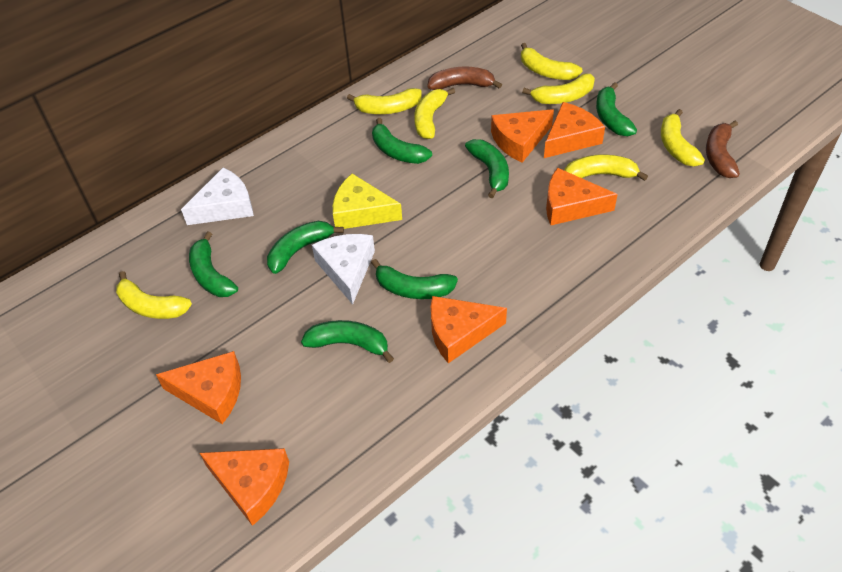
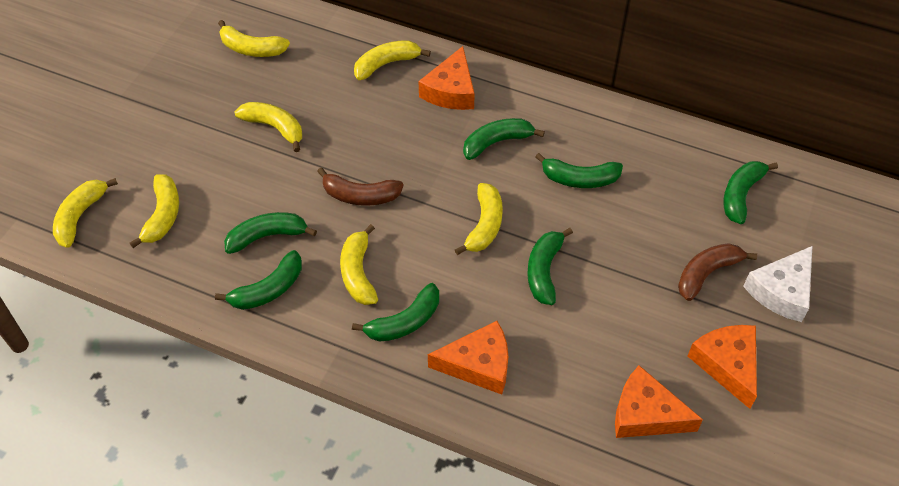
orange cheese: [156,351,241,424] [200,448,289,526] [431,296,507,363] [491,109,554,163] [544,102,605,158] [546,168,618,225] = 6 -> [418,46,475,110] [428,321,508,395] [615,365,703,438] [688,325,757,409] = 4
white cheese: [181,167,254,225] [312,234,375,304] = 2 -> [743,246,812,322] = 1
yellow cheese: [333,174,402,229] = 1 -> none = 0

